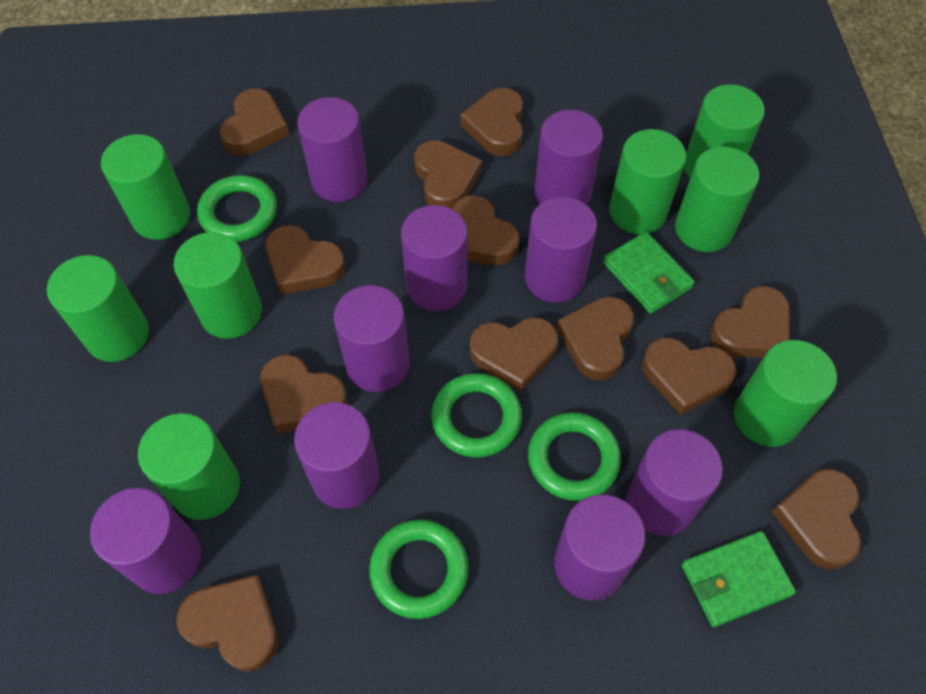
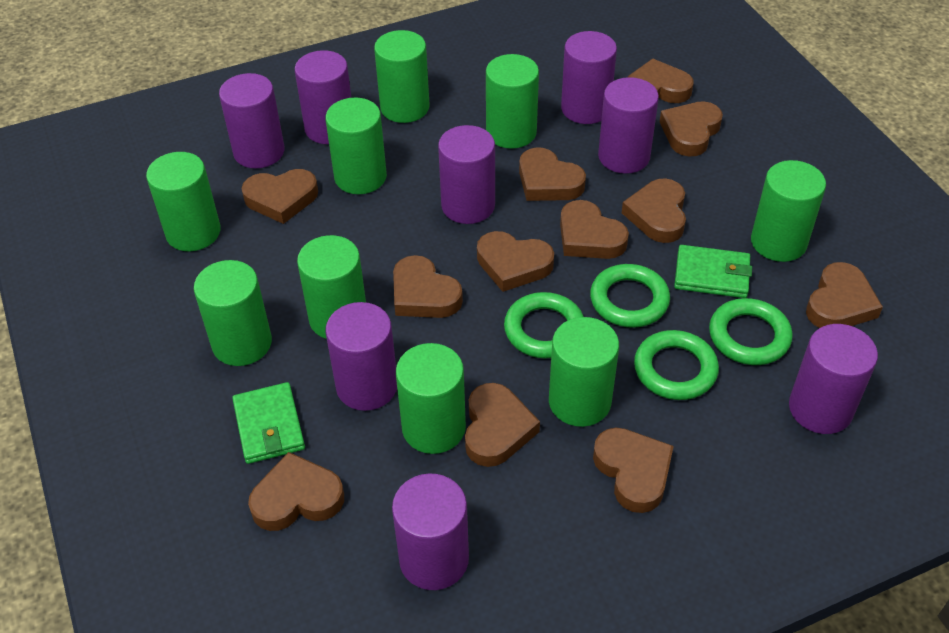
green cylinder: [47,255,149,362] [101,134,190,240] [138,413,240,520] [174,232,262,339] [609,129,686,234] [675,146,759,252] [684,84,765,178] [734,340,837,447] = 8 -> [146,152,221,251] [194,260,272,366] [297,235,366,339] [325,97,387,194] [374,30,430,123] [396,343,466,454] [486,54,539,149] [549,317,619,427] [751,160,826,262] = 9
purple cylinder: [90,488,202,594] [294,402,380,509] [297,97,368,202] [334,285,410,392] [401,205,468,311] [525,197,597,303] [534,110,603,205] [554,495,645,601] [626,429,723,536] = 9 -> [219,73,285,168] [295,50,351,144] [326,302,397,411] [392,474,469,590] [438,125,495,224] [561,31,617,124] [598,77,659,174] [789,324,878,434] = 8

